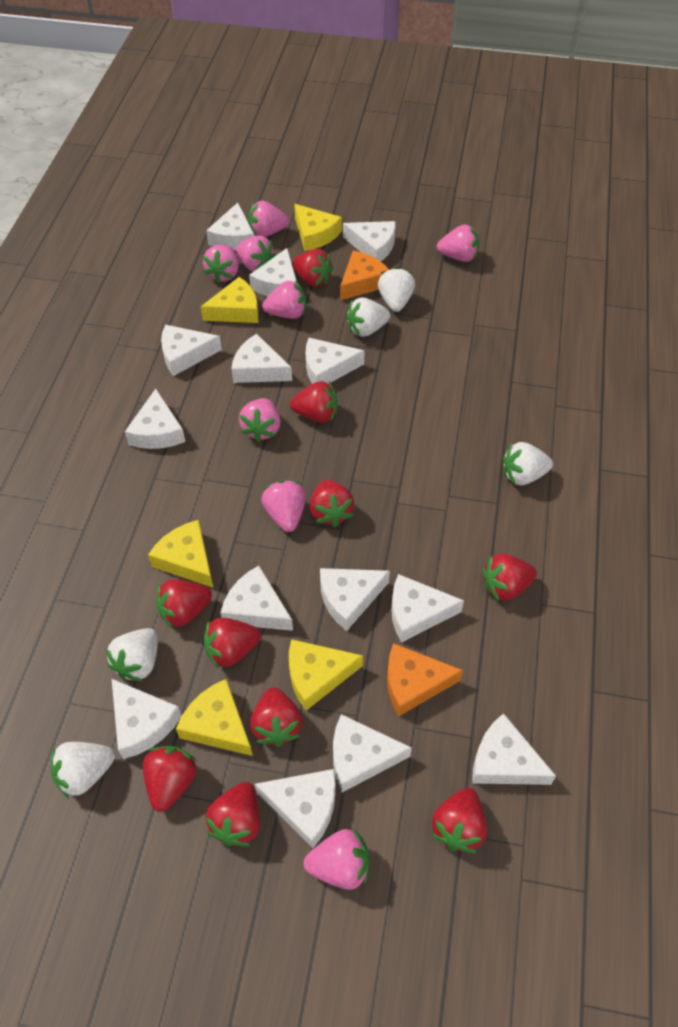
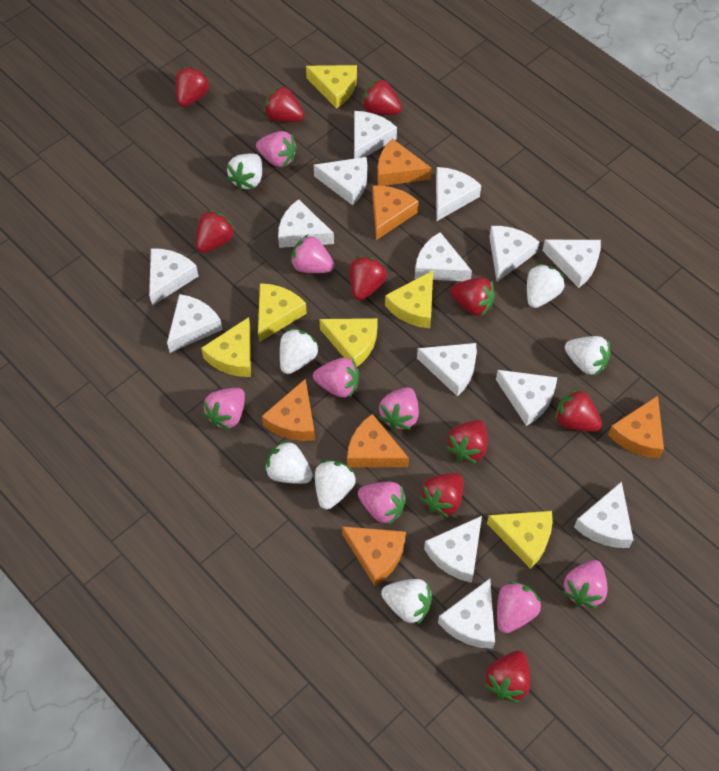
orange cheese: [340,251,389,301] [387,643,463,716] = 2 -> [262,379,315,441] [342,526,406,586] [347,414,409,467] [372,185,419,240] [377,139,432,186] [608,396,664,459] = 6
white strawberry: [51,742,115,798] [106,628,158,682] [346,297,391,337] [378,267,415,312] [503,442,553,486] = 5 -> [227,153,262,191] [265,440,313,484] [280,328,319,374] [315,460,356,509] [381,579,432,624] [527,264,565,308] [565,336,611,376] = 7
yellow cheese: [148,520,213,588] [176,679,253,756] [200,277,259,323] [289,639,363,711] [294,204,342,251] = 5 -> [201,317,251,377] [258,283,307,342] [306,65,357,109] [319,318,378,367] [385,271,433,328] [487,511,553,569] = 6

